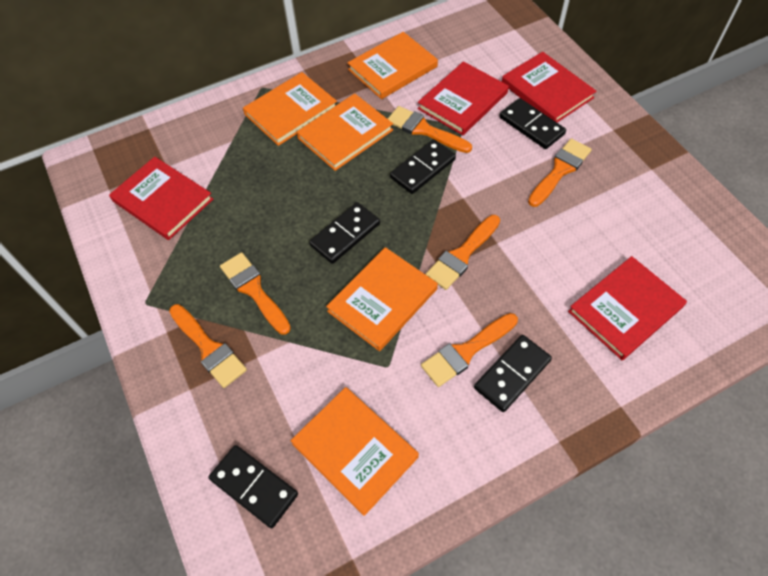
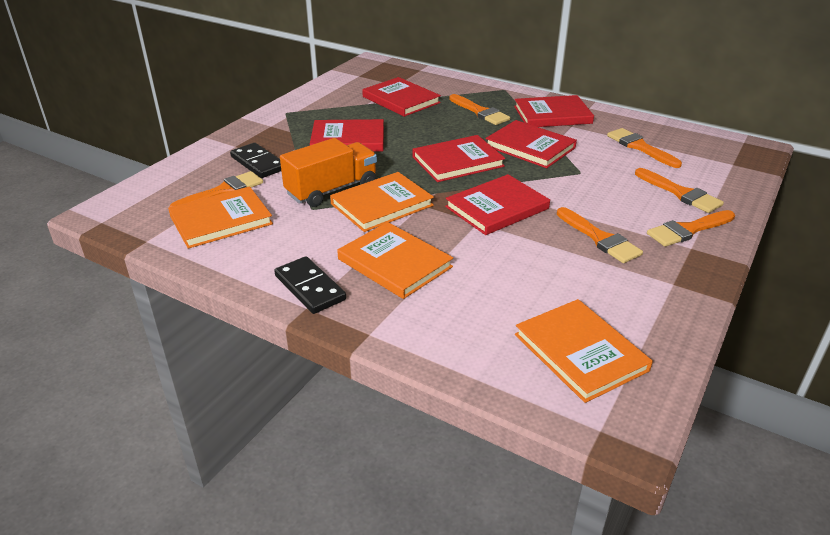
black domino: [208,445,298,528] [309,202,380,264] [390,139,456,194] [474,335,552,412] [500,98,566,149] = 5 -> [230,143,281,178] [274,256,346,314] = 2
orange book: [243,72,337,146] [291,387,419,516] [297,94,393,171] [326,247,438,351] [348,32,438,99] = 5 -> [168,186,273,249] [330,172,434,232] [337,222,453,299] [515,299,653,403] = 4
orange truck: none = 0 -> [280,138,377,207] = 1
red book: [109,157,213,240] [418,61,509,135] [502,52,596,122] [568,256,687,360] = 4 -> [310,119,384,152] [362,77,441,117] [413,135,505,182] [445,174,550,235] [486,120,577,168] [514,95,594,127] = 6

